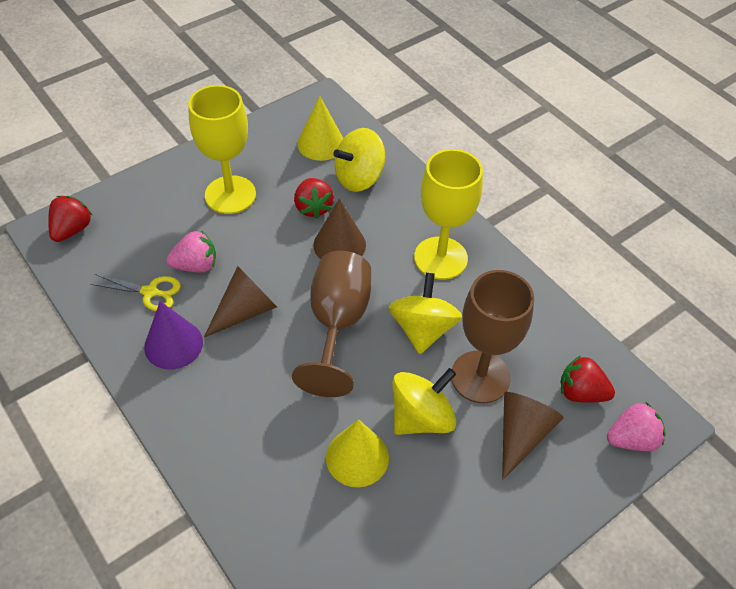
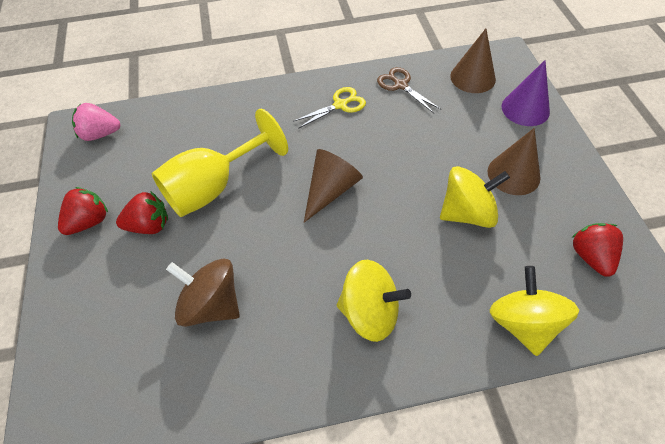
brown goblet: [292,251,371,397] [451,270,534,403] = 2 -> none = 0
brown scissors: none = 0 -> [377,67,441,113] = 1
brown spinning top: none = 0 -> [166,258,240,327] = 1
pink strawberry: [166,230,216,273] [607,402,666,451] = 2 -> [72,103,120,141] = 1
yellow cone: [297,96,343,161] [326,419,389,487] = 2 -> none = 0
yellow goblet: [188,85,256,214] [414,149,483,280] = 2 -> [152,109,288,217] = 1

